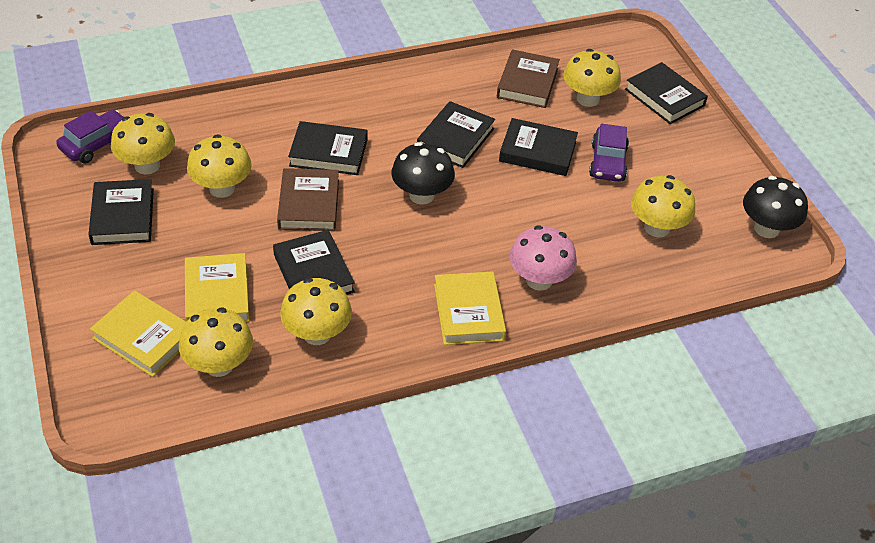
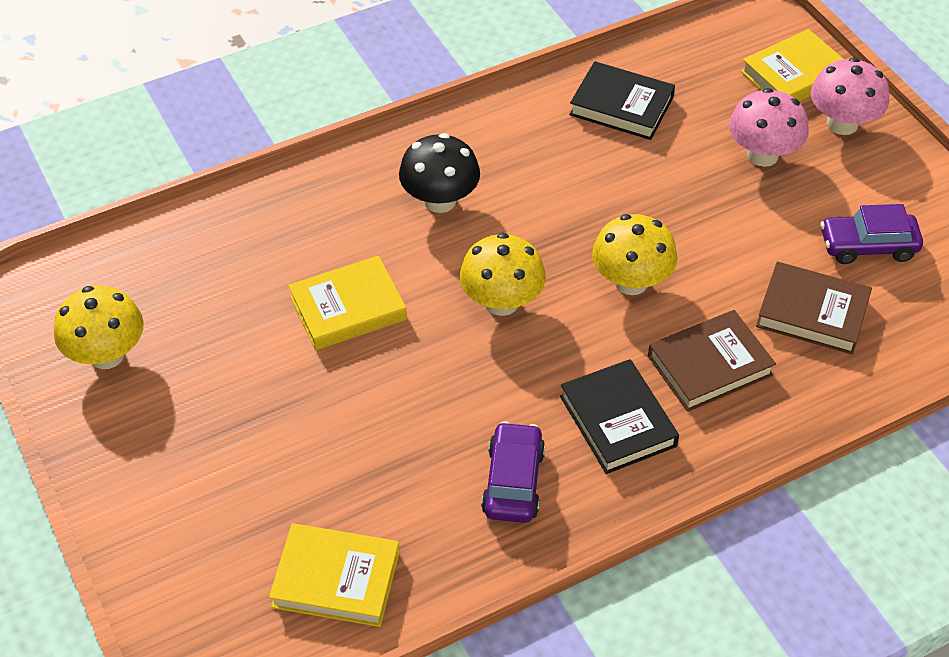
black book: [88,179,154,245] [273,230,355,295] [288,121,367,175] [417,101,495,168] [499,118,578,176] [625,62,708,124] = 6 -> [560,359,679,474] [569,61,675,140] = 2
black mushroom: [391,142,455,205] [743,176,808,238] = 2 -> [399,133,480,213] = 1
pink mushroom: [509,225,577,291] = 1 -> [729,88,809,167] [811,57,889,135] = 2
yellow mushroom: [111,113,175,175] [179,308,253,377] [187,134,252,198] [280,278,352,345] [563,49,621,107] [631,175,695,238] = 6 -> [54,286,144,369] [460,233,546,316] [592,214,678,295] = 3

